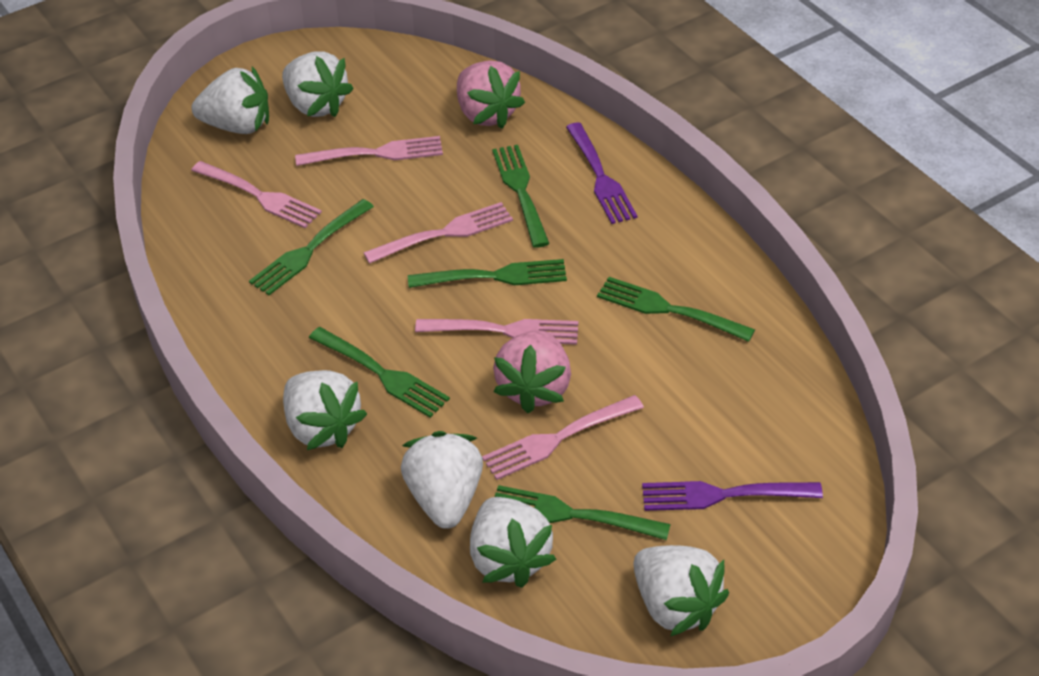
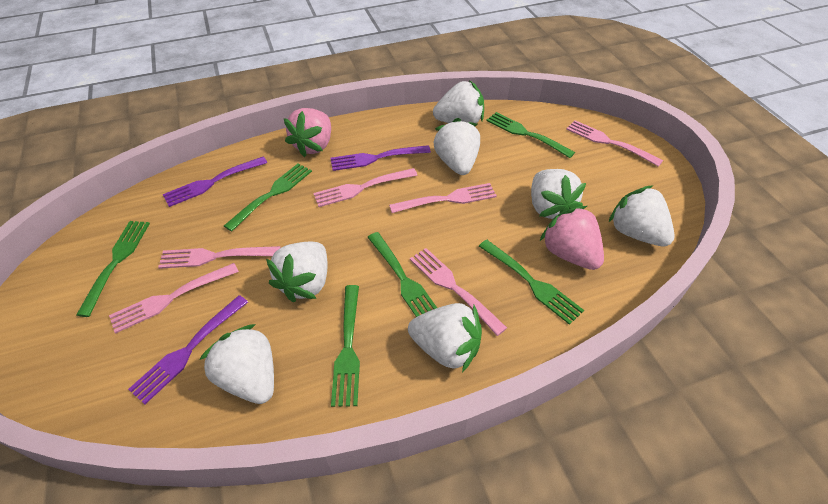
pink fork: [191,161,322,228] [295,136,443,166] [363,202,513,264] [415,319,578,345] [482,395,644,480] = 5 -> [109,263,239,334] [158,246,281,269] [313,168,418,207] [389,183,497,213] [410,248,507,336] [566,120,663,167] = 6
purple fork: [566,122,637,224] [642,481,823,511] = 2 -> [128,295,248,404] [163,157,267,207] [330,145,431,171] = 3
white strawberry: [192,66,269,134] [282,51,354,117] [283,370,367,450] [401,431,483,529] [470,497,556,588] [634,545,729,636] = 6 -> [199,324,274,404] [266,242,328,302] [408,303,482,372] [433,80,484,123] [433,118,480,175] [531,169,586,219] [609,185,675,247] = 7

